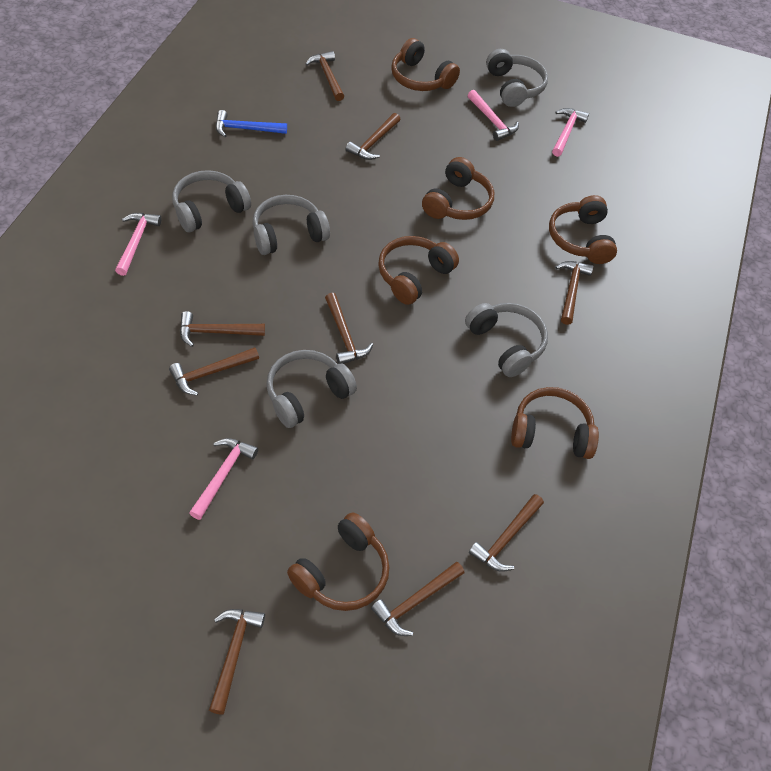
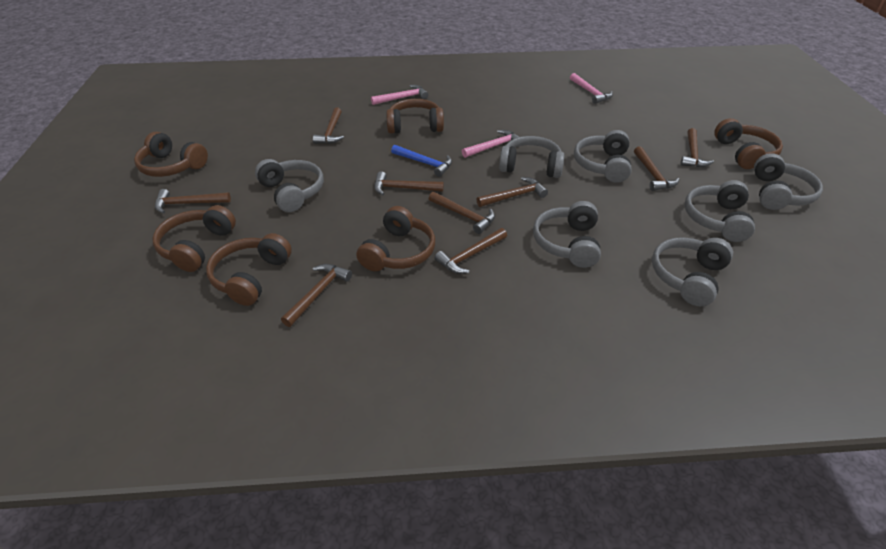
grey headphones: [172,170,251,232] [252,195,330,255] [266,350,357,428] [465,303,548,377] [486,49,548,107] = 5 -> [255,159,324,212] [499,136,564,178] [533,201,601,268] [574,130,632,183] [652,237,733,306] [684,180,755,242] [754,153,823,210] = 7
pink hammer: [115,213,161,276] [189,438,258,520] [468,90,519,141] [552,108,589,157] = 4 -> [371,85,428,105] [462,130,519,158] [570,73,613,104] = 3

